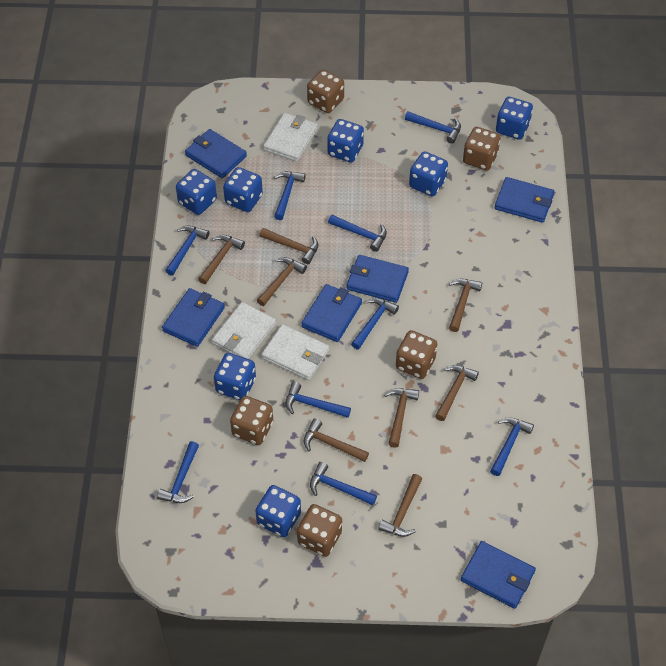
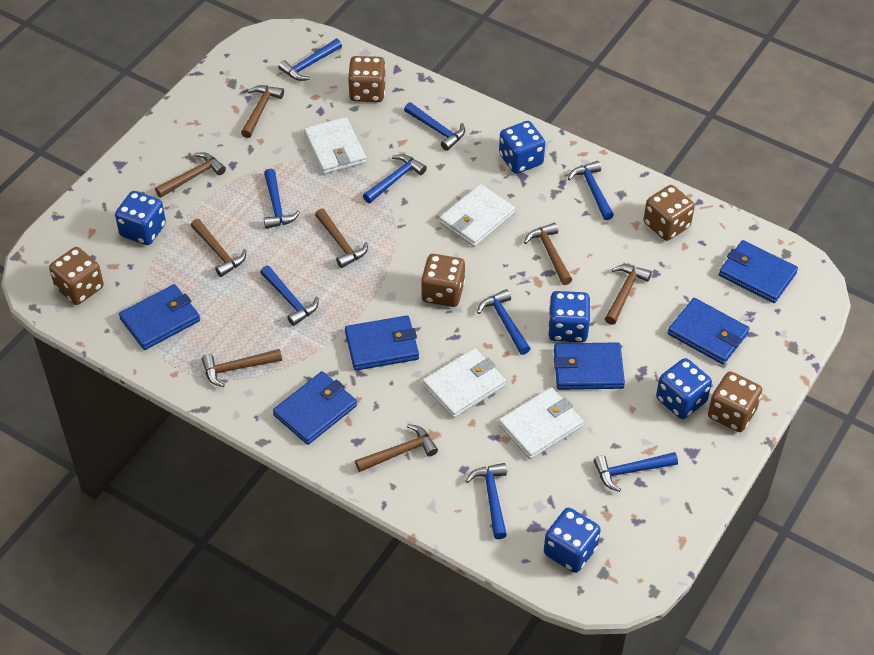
blue dice: [176,169,217,215] [214,353,256,400] [223,167,263,212] [255,485,301,537] [327,119,364,162] [409,151,448,196] [496,97,533,140] = 7 -> [115,191,166,245] [499,121,545,174] [544,508,601,573] [548,291,591,343] [656,358,712,419] = 5
white wallet: [212,302,276,359] [261,324,329,380] [263,113,318,162] = 3 -> [304,117,366,174] [423,348,506,418] [439,184,515,247] [499,387,584,459] = 4

